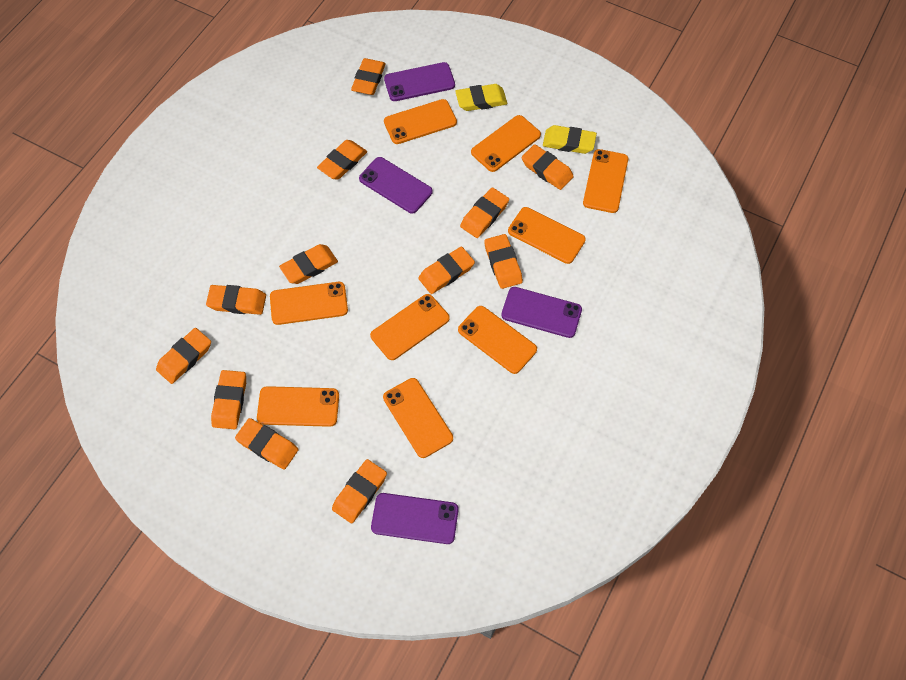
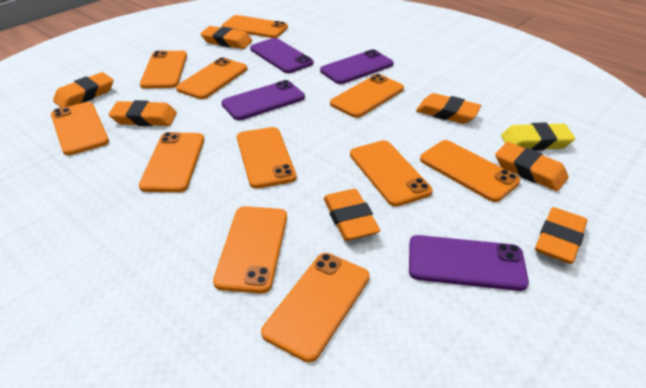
orange eraser: [156,328,211,384] [206,285,266,315] [211,370,246,429] [235,418,298,469] [279,244,338,284] [317,140,367,180] [332,459,387,523] [351,58,386,95] [418,247,475,294] [460,188,509,238] [484,234,523,289] [521,144,574,190] = 12 -> [53,72,114,107] [108,100,177,126] [200,26,252,49] [324,189,380,241] [416,93,481,124] [495,142,568,191] [535,207,587,264] = 7
orange phone: [257,386,339,427] [270,282,348,325] [370,294,450,360] [383,378,453,458] [384,99,457,144] [458,306,537,374] [471,115,541,172] [508,207,586,264] [583,149,628,213] = 9 -> [51,102,109,155] [139,132,204,192] [140,50,187,89] [176,57,247,99] [213,206,287,294] [221,15,288,38] [237,127,297,189] [261,253,370,363] [330,74,404,118] [350,140,433,207] [420,140,520,202] = 11
yellow eraser: [455,84,507,111] [543,125,597,154] = 2 -> [501,123,575,151] = 1

